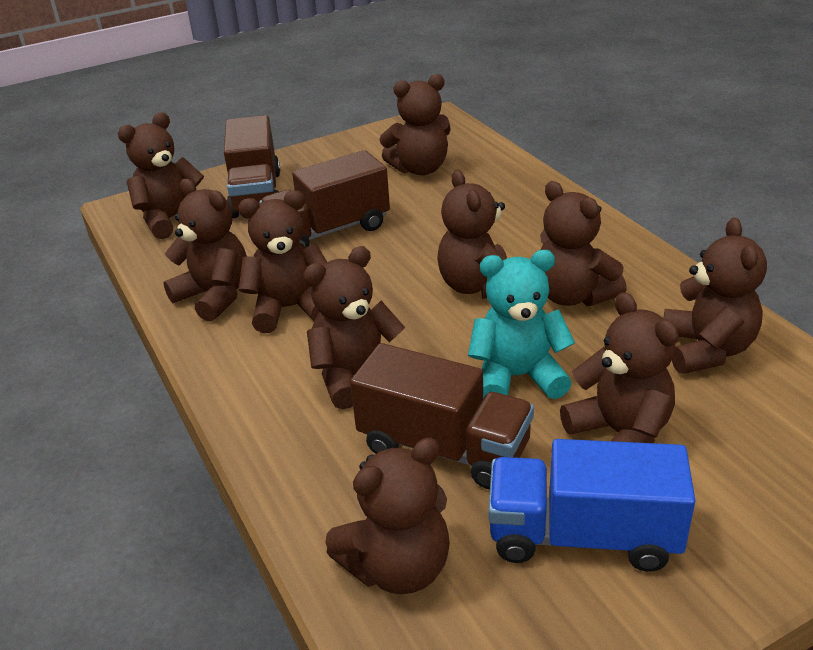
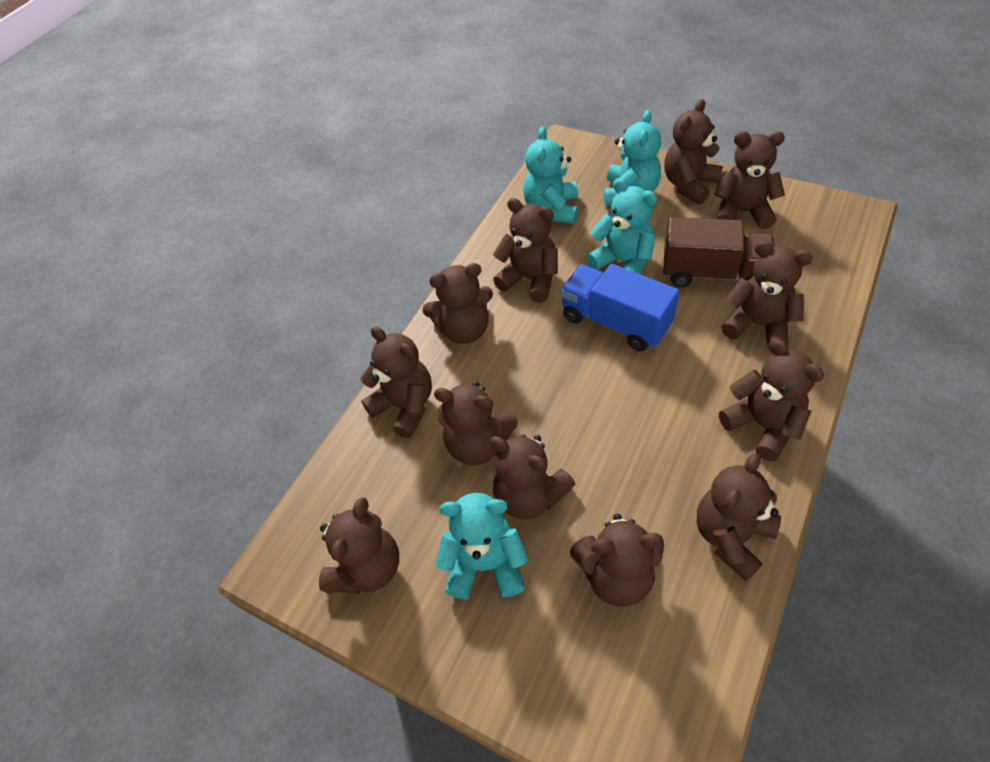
brown teddy bear: [118,112,204,239] [163,179,247,322] [238,190,327,333] [303,246,405,409] [325,438,450,594] [379,74,451,175] [437,169,507,299] [540,181,627,306] [560,292,678,443] [664,218,767,374] = 10 -> [319,497,399,594] [361,326,432,438] [422,263,493,344] [434,381,518,466] [490,434,576,519] [493,198,558,303] [570,514,664,607] [664,99,723,205] [697,453,781,581] [714,131,785,229] [719,339,824,461] [722,241,813,349] = 12
brown truck: [224,115,280,218] [259,150,390,248] [350,343,534,489] = 3 -> [663,217,775,287] = 1
turquoise teddy bear: [468,250,575,399] = 1 -> [435,493,528,599] [523,127,578,224] [586,178,657,274] [603,110,661,206] = 4

